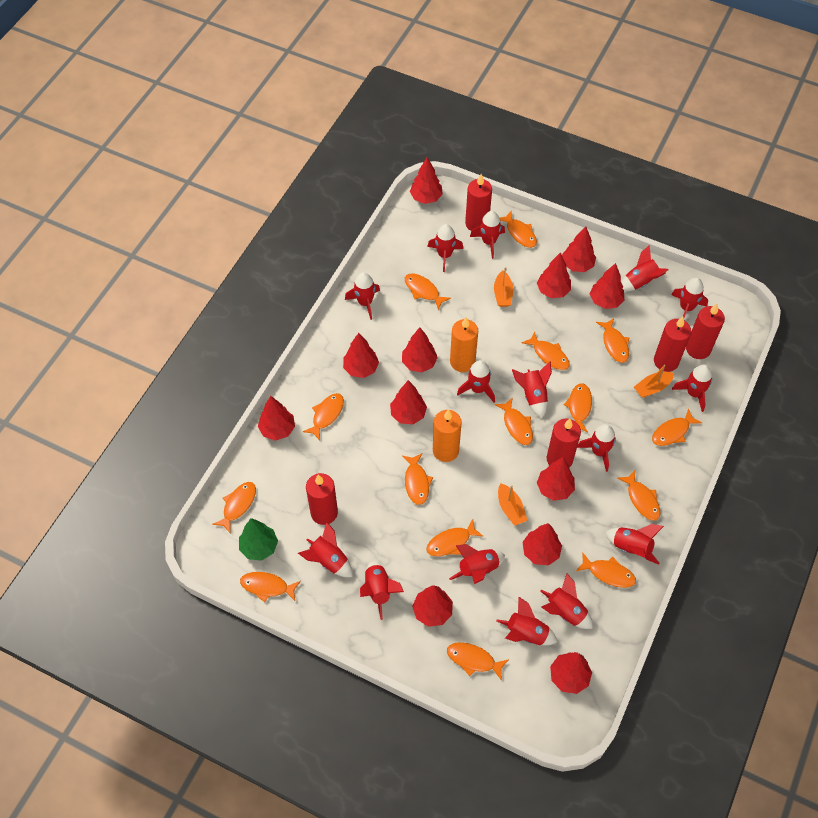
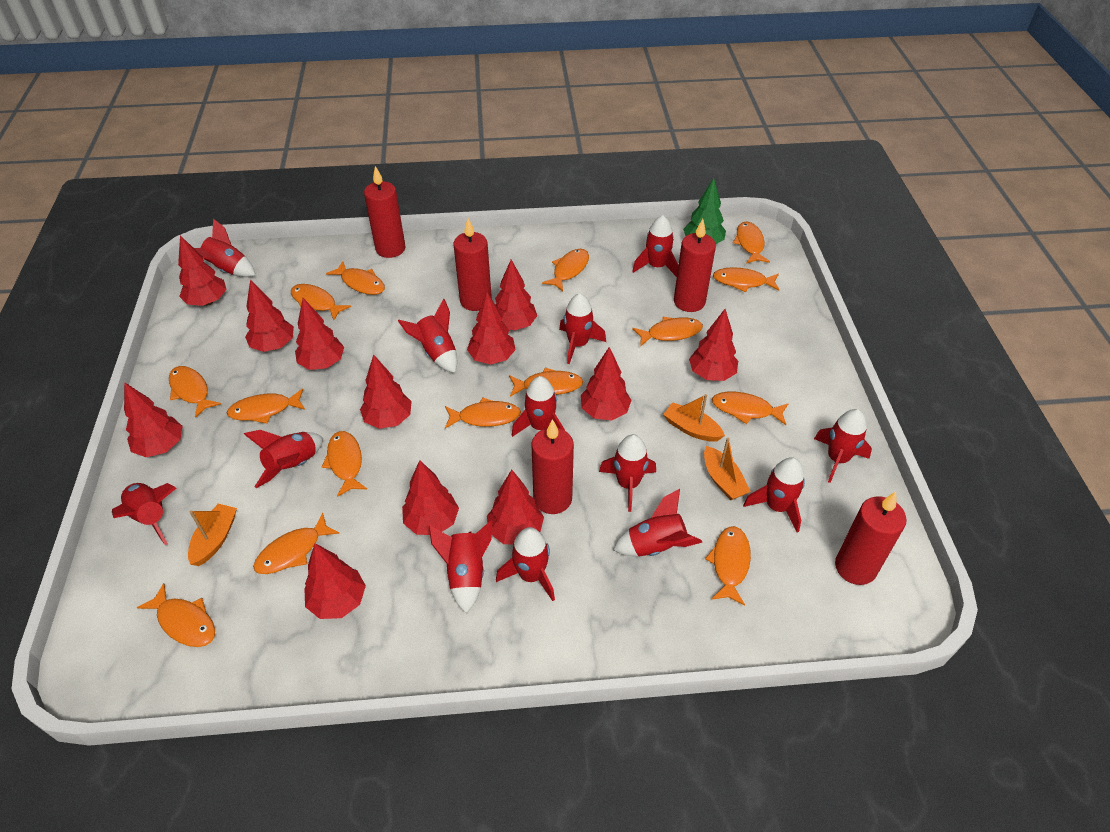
orange candle: [433,409,462,462] [450,317,478,372] = 2 -> none = 0
red rocket: [298,522,353,577] [345,272,380,320] [360,561,404,620] [427,224,463,272] [449,544,505,584] [457,360,495,402] [470,211,505,259] [496,597,557,645] [512,361,552,418] [541,574,593,629] [577,424,616,472] [605,524,664,565] [621,245,668,292] [671,278,708,318] [672,365,712,412] = 15 -> [112,483,176,545] [194,219,255,277] [244,430,323,488] [398,298,457,373] [429,521,493,614] [496,527,555,601] [512,376,565,437] [559,293,606,364] [599,434,656,512] [613,489,702,557] [632,215,678,277] [743,457,805,533] [814,409,872,483] = 13

